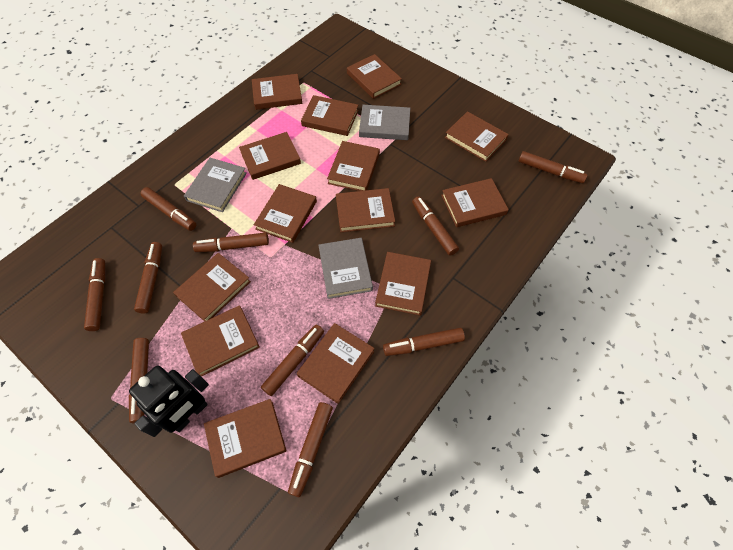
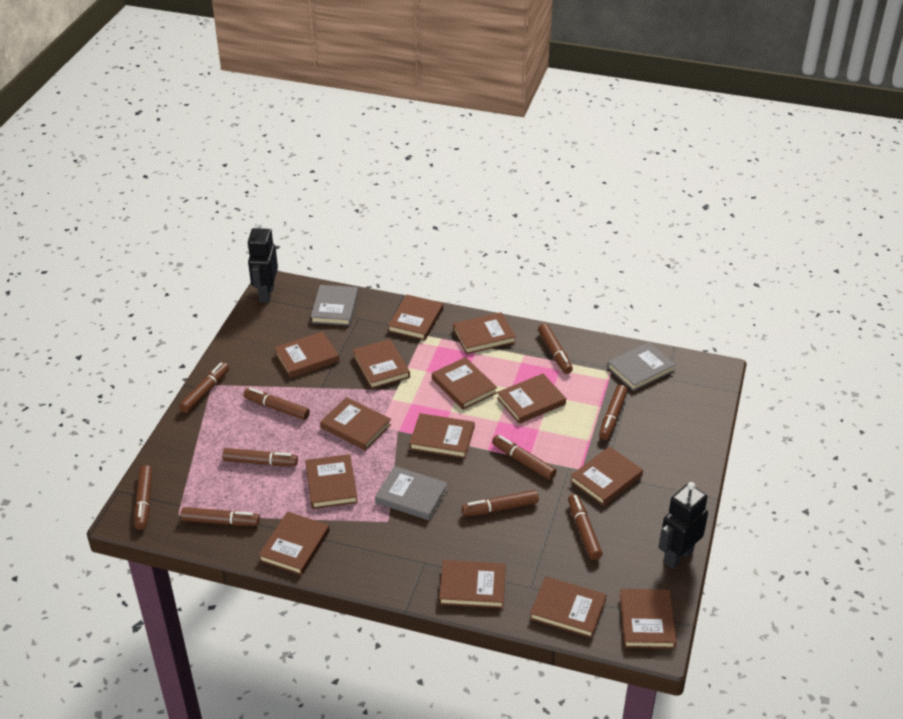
black robot: [129,365,209,437] = 1 -> [247,222,278,303] [658,482,708,569] = 2

